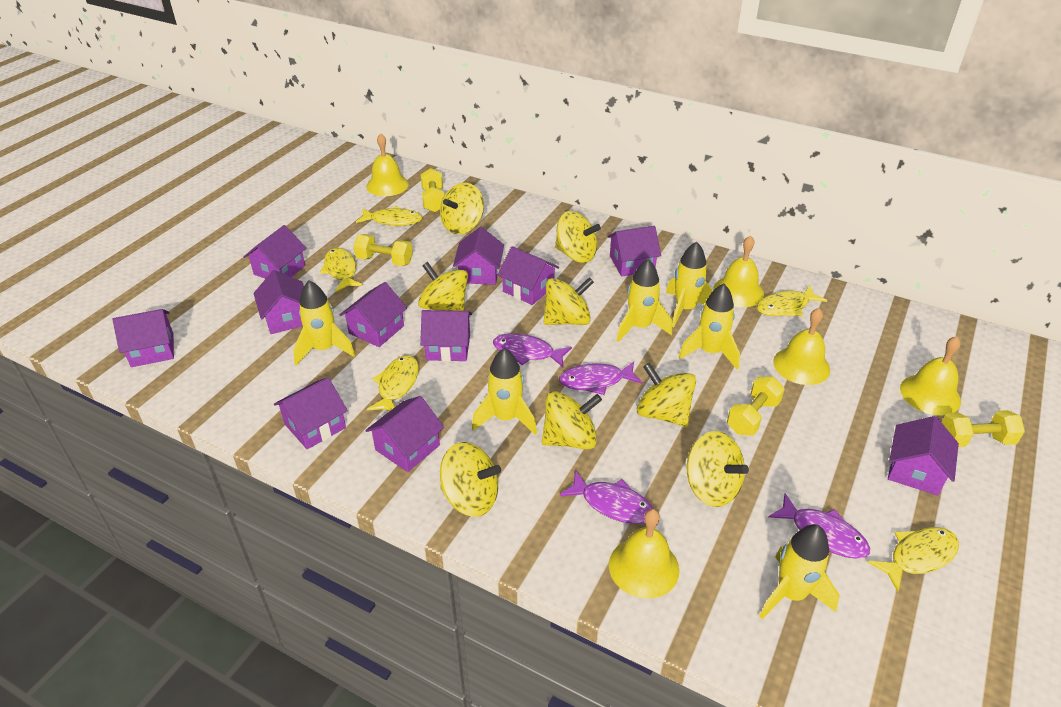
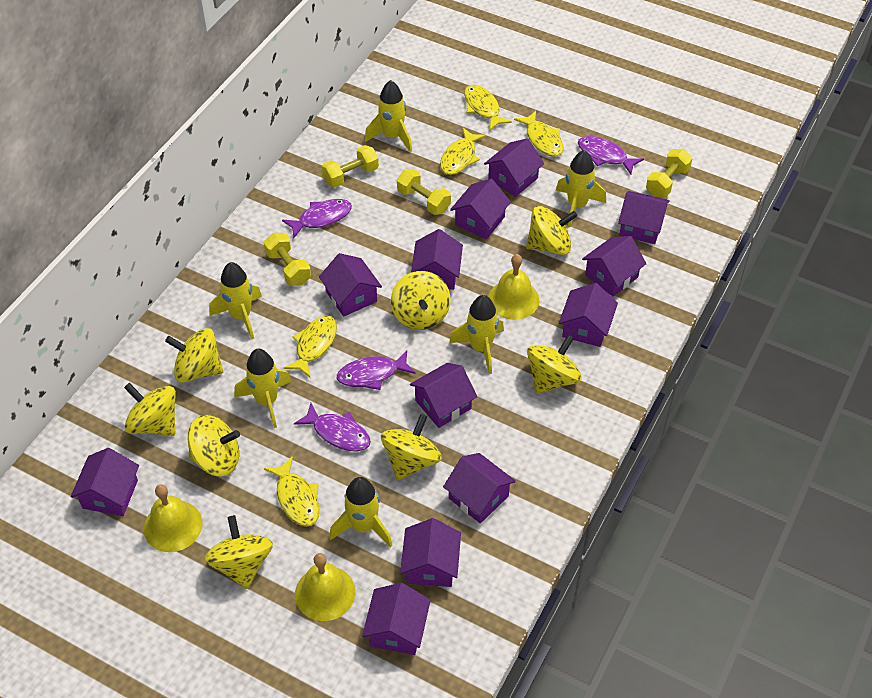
purple house: [113,309,174,367] [244,225,306,279] [253,270,304,334] [274,377,348,449] [340,282,407,347] [365,396,444,472] [420,310,472,362] [453,227,504,285] [497,246,559,305] [607,226,661,277] [888,416,959,495] = 11 -> [71,448,139,516] [319,253,382,317] [362,583,431,655] [400,518,461,587] [410,363,477,428] [411,229,463,290] [443,453,516,524] [450,179,511,239] [484,138,544,197] [559,283,618,347] [582,236,646,296] [618,191,670,244] = 12
yellow bell: [366,133,409,196] [609,509,679,599] [713,236,764,307] [773,308,830,385] [900,336,961,416] = 5 -> [144,484,202,552] [295,553,355,621] [488,254,539,320] = 3

